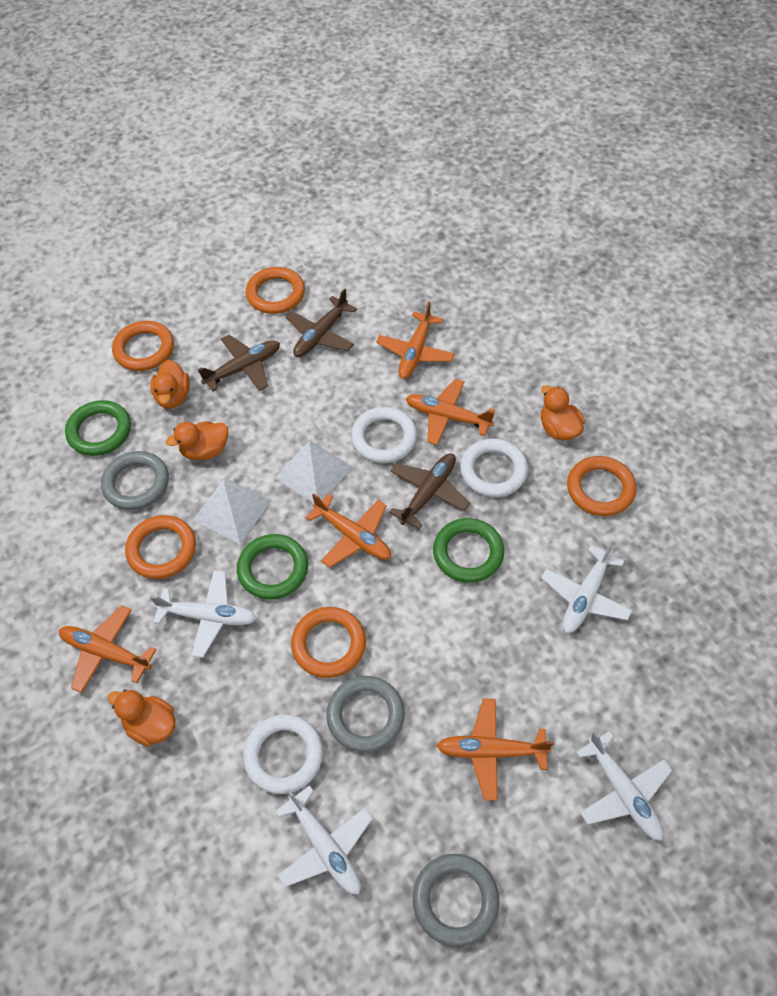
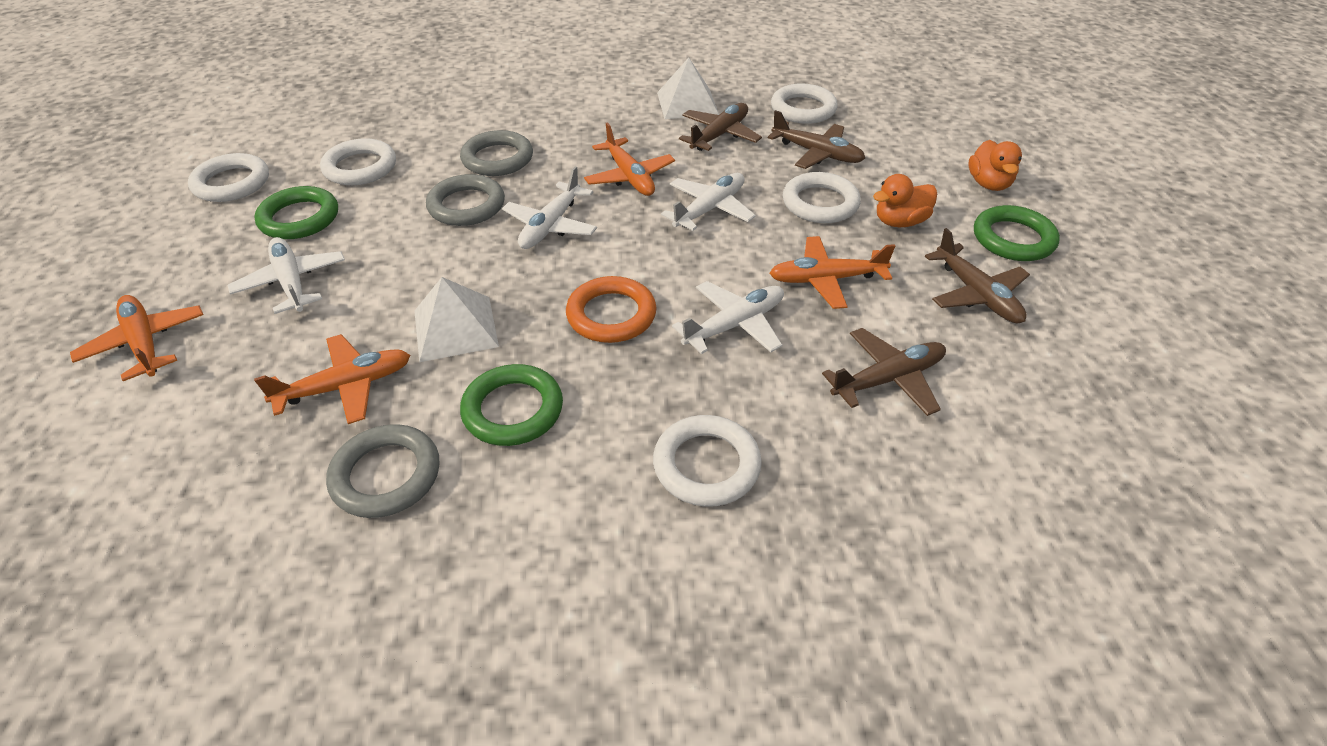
brown plane: [197,335,280,391] [286,289,357,357] [389,453,470,529] = 3 -> [679,103,762,151] [768,110,865,169] [822,328,946,416] [925,228,1030,323] = 4
orange duck: [108,689,175,747] [150,360,190,409] [166,421,229,460] [541,385,585,440] = 4 -> [873,174,937,227] [969,140,1022,191] = 2
orange plane: [59,605,157,693] [305,493,391,568] [376,301,455,379] [406,379,495,445] [437,698,554,801] = 5 -> [70,295,203,381] [254,334,410,424] [584,122,675,196] [769,236,895,309] = 4
orange ring: [112,321,174,371] [125,515,196,579] [246,267,305,314] [291,607,366,678] [567,456,636,516] = 5 -> [566,276,656,343] = 1
white ring: [243,714,323,794] [351,407,417,463] [460,438,528,497] = 3 -> [188,153,269,202] [320,138,396,185] [653,415,762,506] [771,83,838,124] [783,172,861,223] = 5

